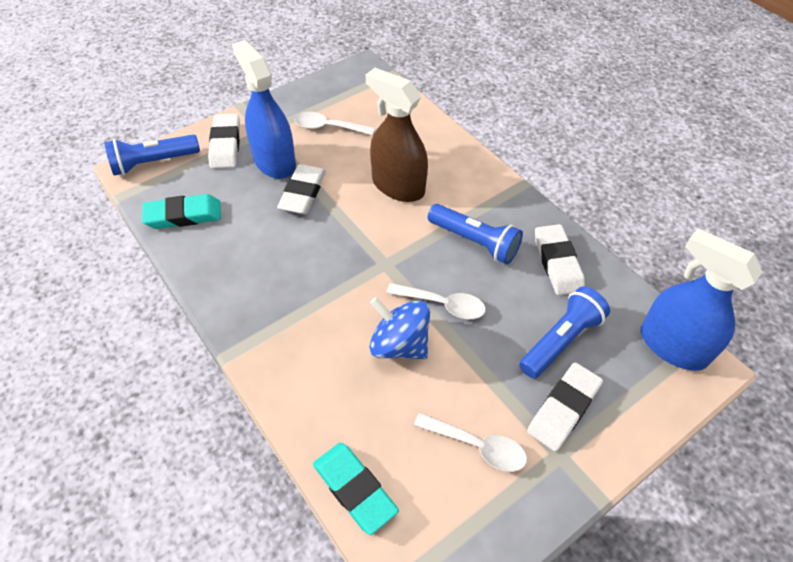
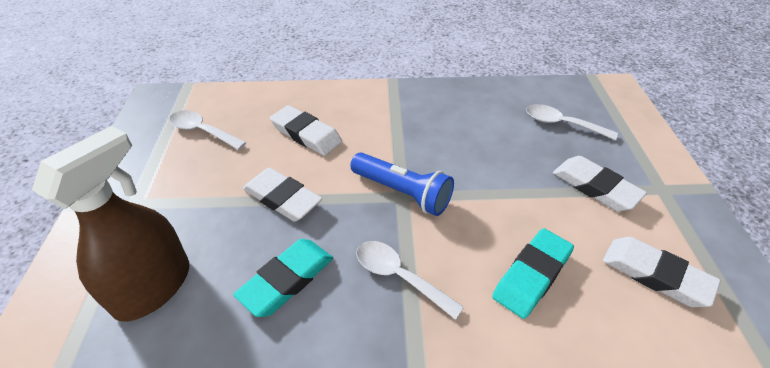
blue flashlight: [104,135,200,176] [428,204,523,264] [519,287,610,379] = 3 -> [350,152,454,216] = 1
blue spinning top: [370,297,430,359] = 1 -> none = 0
blue spray bottle: [232,40,296,179] [641,228,762,371] = 2 -> none = 0

